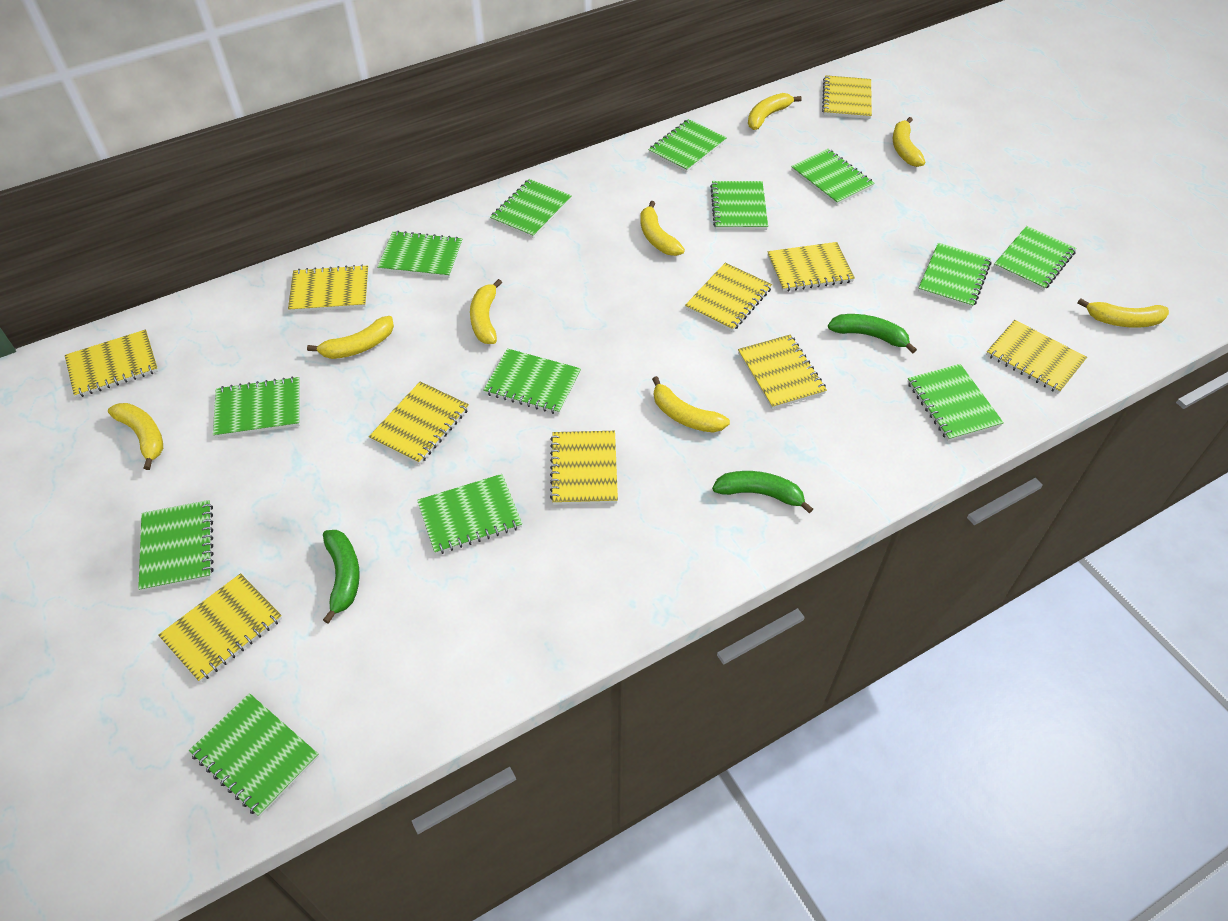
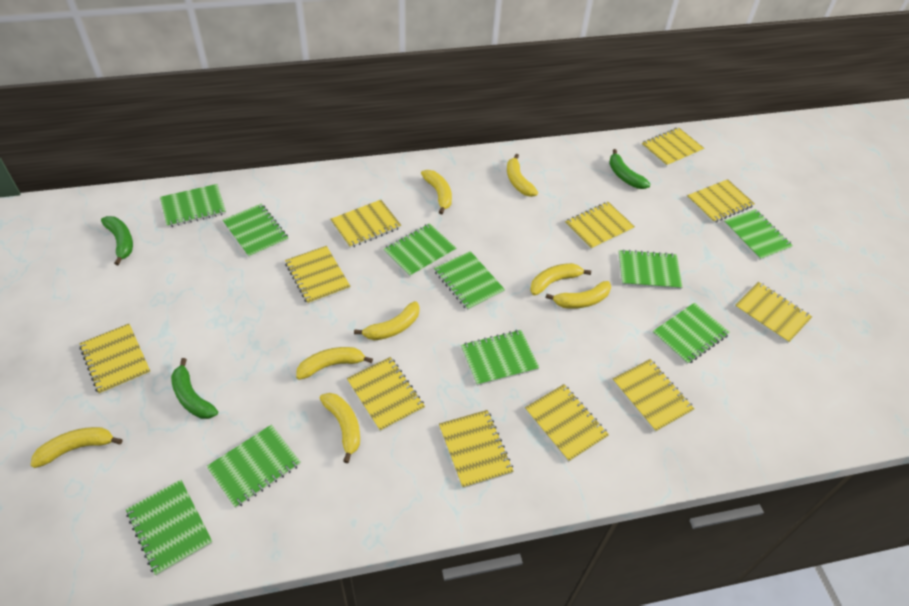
green notebook: [138,500,214,592] [189,693,319,817] [213,377,300,438] [377,231,462,278] [417,474,522,554] [483,348,581,414] [490,179,572,238] [648,119,727,172] [710,181,768,230] [791,149,875,205] [907,364,1004,441] [918,243,992,308] [994,226,1076,290] = 13 -> [126,480,213,576] [160,184,226,228] [206,424,301,508] [223,204,288,258] [383,223,456,277] [434,251,505,310] [461,330,540,386] [618,249,683,290] [652,302,730,365] [723,209,793,261] = 10
yellow notebook: [65,329,158,398] [158,573,282,683] [288,265,369,312] [369,381,469,464] [550,431,618,505] [685,263,772,332] [738,335,827,409] [767,242,855,291] [822,75,872,119] [986,320,1087,394] = 10 -> [79,324,151,395] [285,246,351,305] [330,200,401,248] [347,357,425,432] [439,410,514,488] [525,384,609,462] [565,202,635,250] [612,359,694,432] [641,128,704,167] [687,179,755,223] [734,282,812,344] = 11

